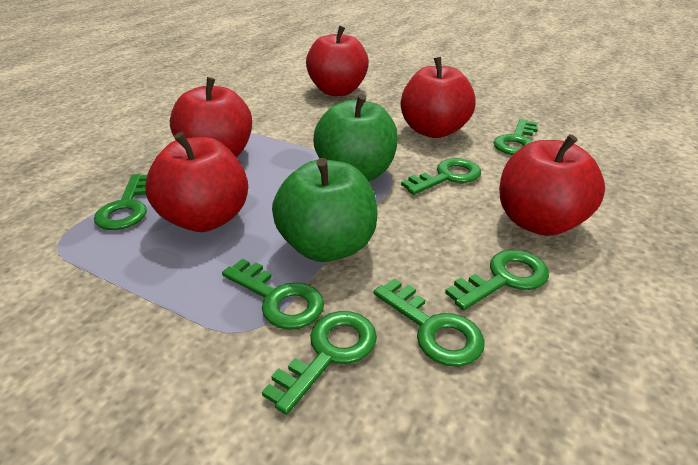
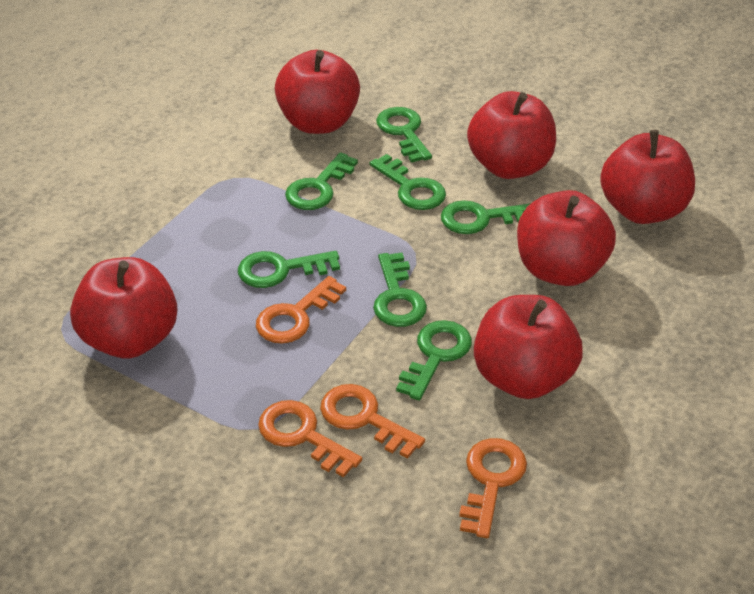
green apple: [272,158,378,262] [313,94,398,181] = 2 -> none = 0
orange key: none = 0 -> [256,276,346,344] [258,400,362,477] [320,384,425,458] [459,438,527,538] = 4
red apple: [145,132,248,232] [170,77,252,157] [306,25,369,96] [401,57,476,138] [499,134,605,236] = 5 -> [70,257,178,359] [275,50,360,134] [467,91,556,179] [474,295,583,399] [517,190,616,286] [600,130,695,224] = 6

